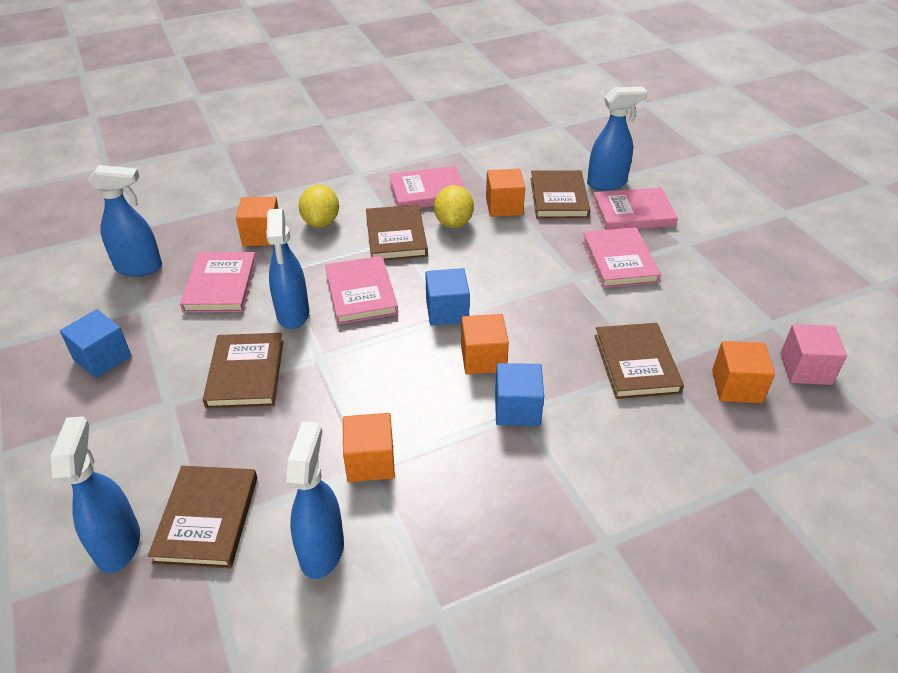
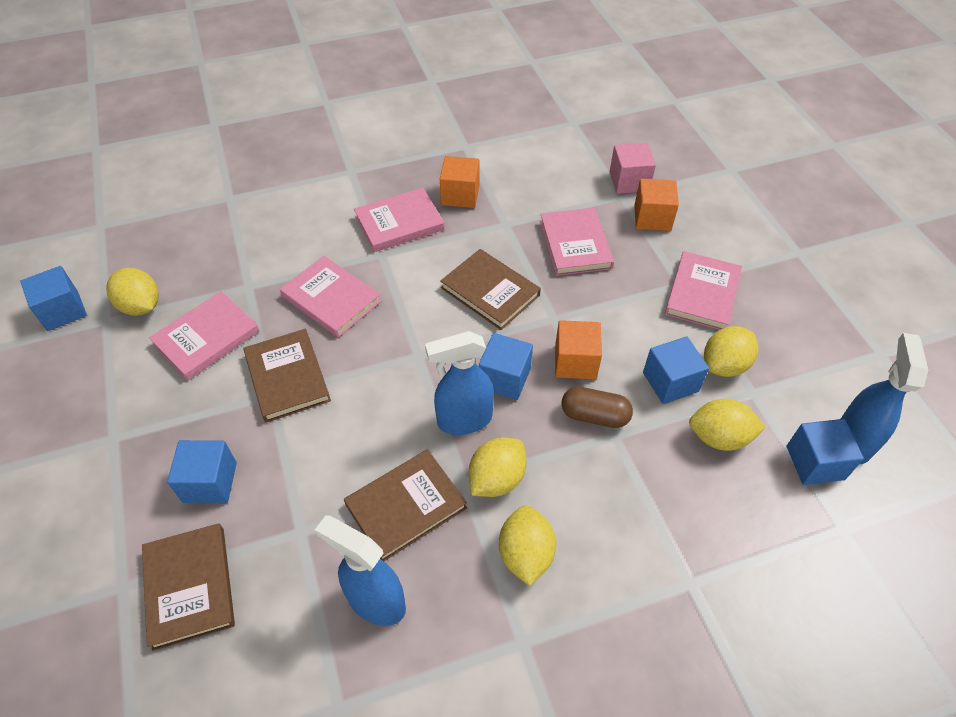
blue cube: [60,309,132,379] [425,268,470,326] [495,363,544,426] = 3 -> [20,266,87,331] [167,440,237,503] [479,333,533,400] [643,336,709,404] [787,419,864,485] = 5
blue spray bottle: [51,416,140,573] [88,165,162,276] [266,208,309,329] [286,421,344,579] [587,87,647,191] = 5 -> [315,516,406,626] [425,331,494,435] [841,333,928,464] = 3
brown book: [148,466,257,568] [203,333,283,409] [366,205,428,261] [531,170,590,218] [594,323,684,399] = 5 -> [142,523,235,651] [243,329,331,423] [344,449,467,561] [440,249,541,330] = 4
brown capsule: none = 0 -> [561,387,633,428] = 1
orange cube: [236,197,279,246] [343,413,395,482] [461,314,509,374] [486,169,525,217] [712,341,775,403] = 5 -> [440,156,479,208] [555,320,602,379] [634,179,679,231] = 3
yellow lemon: [299,184,339,227] [434,185,474,228] = 2 -> [106,268,159,316] [469,438,527,497] [499,505,556,586] [689,399,766,451] [704,326,758,377] = 5

